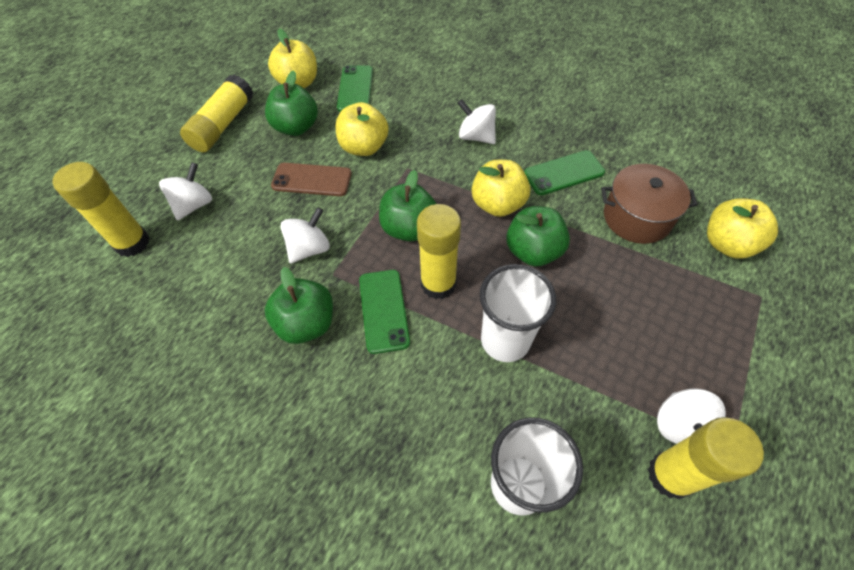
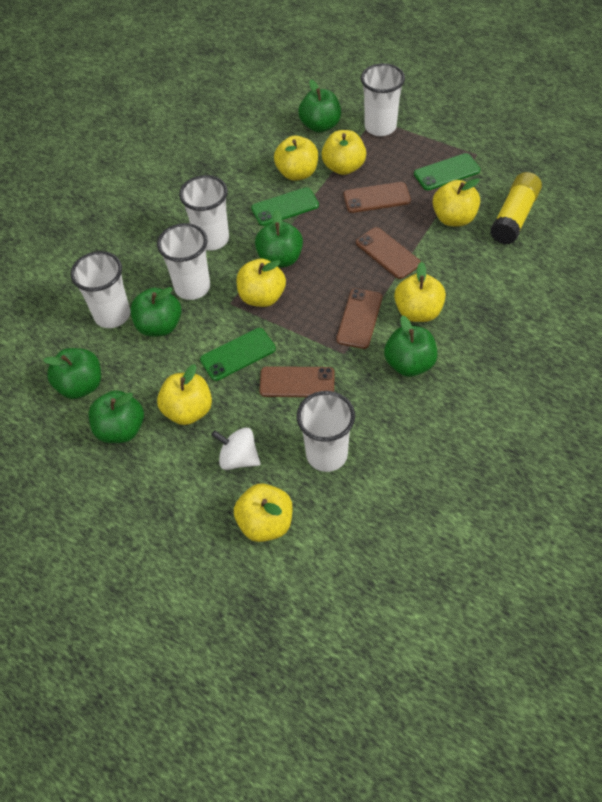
brown phone: [271,163,352,196] = 1 -> [259,366,335,397] [336,288,382,349] [344,182,411,213] [356,227,421,279] = 4
brown pot: [601,164,697,244] = 1 -> none = 0
green apple: [265,70,318,136] [265,267,333,344] [379,170,437,242] [506,206,570,267] = 4 -> [43,348,101,399] [88,390,144,443] [130,287,182,337] [255,210,303,268] [298,80,341,133] [384,316,438,377] = 6
white cup: [480,264,556,362] [491,417,583,516] = 2 -> [71,251,130,328] [157,223,210,300] [179,175,229,251] [296,391,355,472] [361,63,405,136] = 5
white spinning top: [159,162,212,221] [281,207,330,264] [458,99,496,144] [657,388,726,444] = 4 -> [211,427,260,470] = 1
yellow apple: [268,28,317,88] [335,102,389,156] [472,160,530,217] [707,198,778,259] = 4 -> [157,364,212,425] [234,483,292,542] [237,259,286,307] [274,136,318,181] [321,130,366,175] [394,262,446,322] [433,178,480,226] = 7
yellow glue stick: [52,162,150,257] [180,75,253,152] [417,204,461,299] [648,417,764,499] = 4 -> [490,172,542,245] = 1

